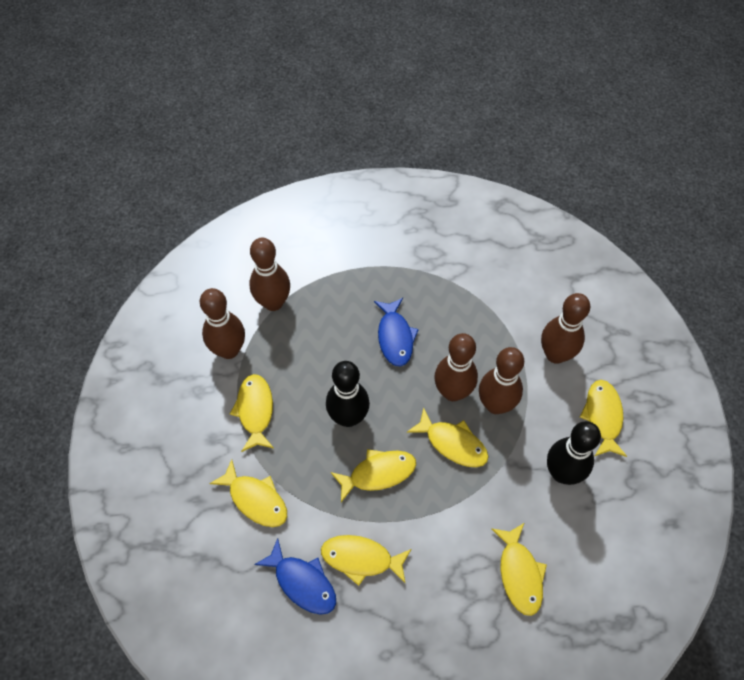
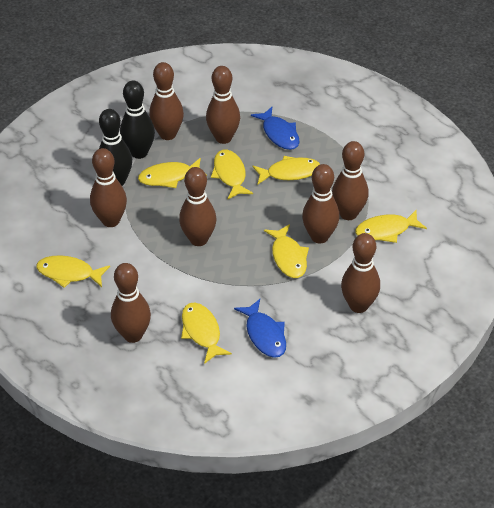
brown bowling pin: [200,288,245,359] [249,238,290,311] [434,333,478,401] [479,347,524,414] [541,293,590,364] = 5 -> [90,148,127,227] [111,263,151,343] [149,62,184,140] [179,167,216,246] [206,66,240,144] [302,164,339,243] [332,141,369,220] [341,233,380,313] = 8

